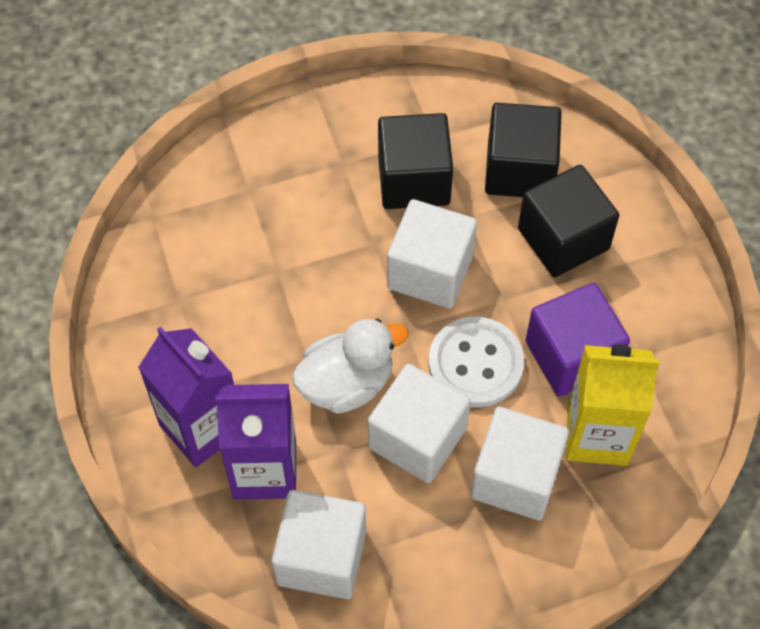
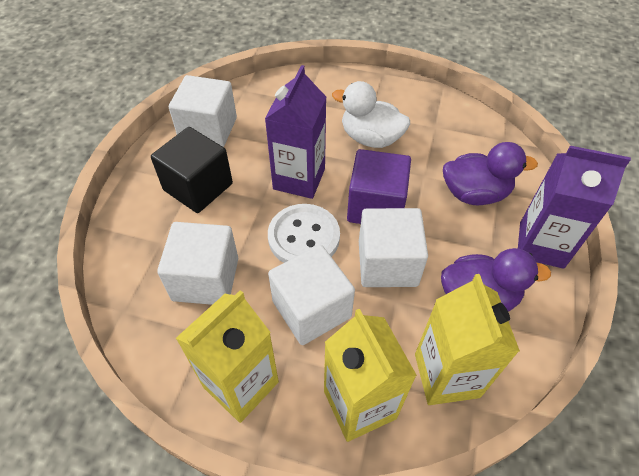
black cube: [378,113,453,209] [485,103,562,197] [518,165,619,277] = 3 -> [151,127,233,213] = 1
purple duck: none = 0 -> [441,248,551,312] [443,142,538,205] = 2
yellow carton: [566,344,659,466] = 1 -> [176,290,279,423] [324,309,417,442] [415,274,520,405] = 3

